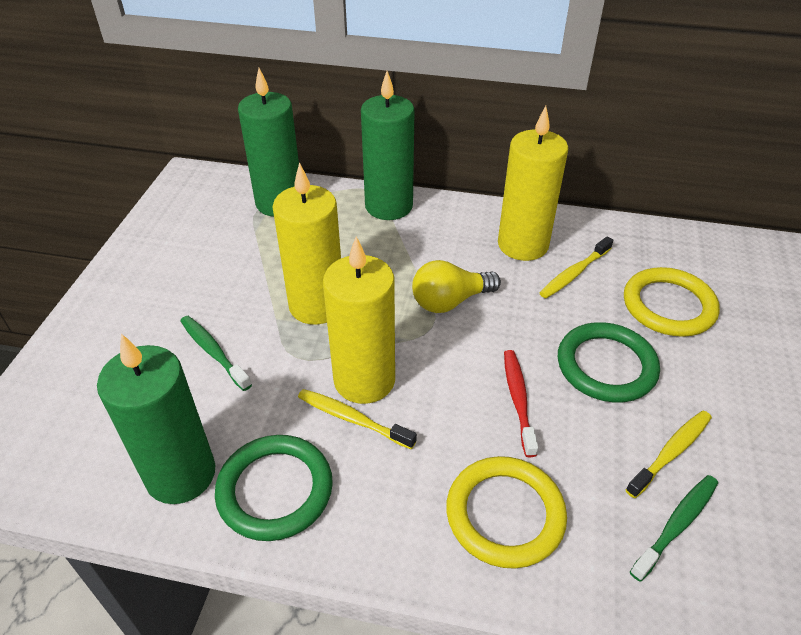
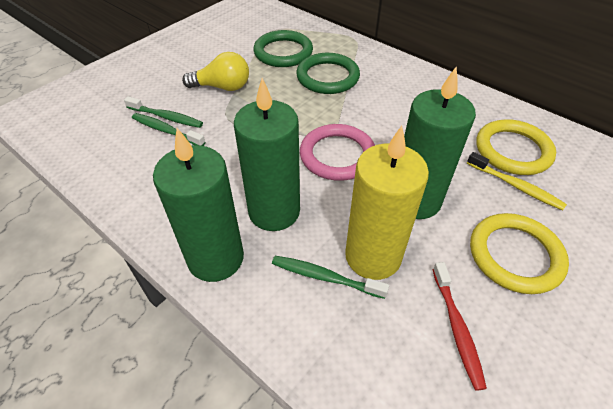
green toothbrush: [180,316,252,391] [630,475,718,582] = 2 -> [124,96,203,128] [132,113,205,146] [272,256,389,299] = 3
pink ring: none = 0 -> [300,124,375,181] = 1
yellow candle: [272,162,341,325] [323,237,395,404] [498,106,568,261] = 3 -> [345,126,429,280] = 1
yellow toothbrush: [298,389,417,450] [540,236,613,298] [626,411,712,498] = 3 -> [467,152,567,211] = 1

